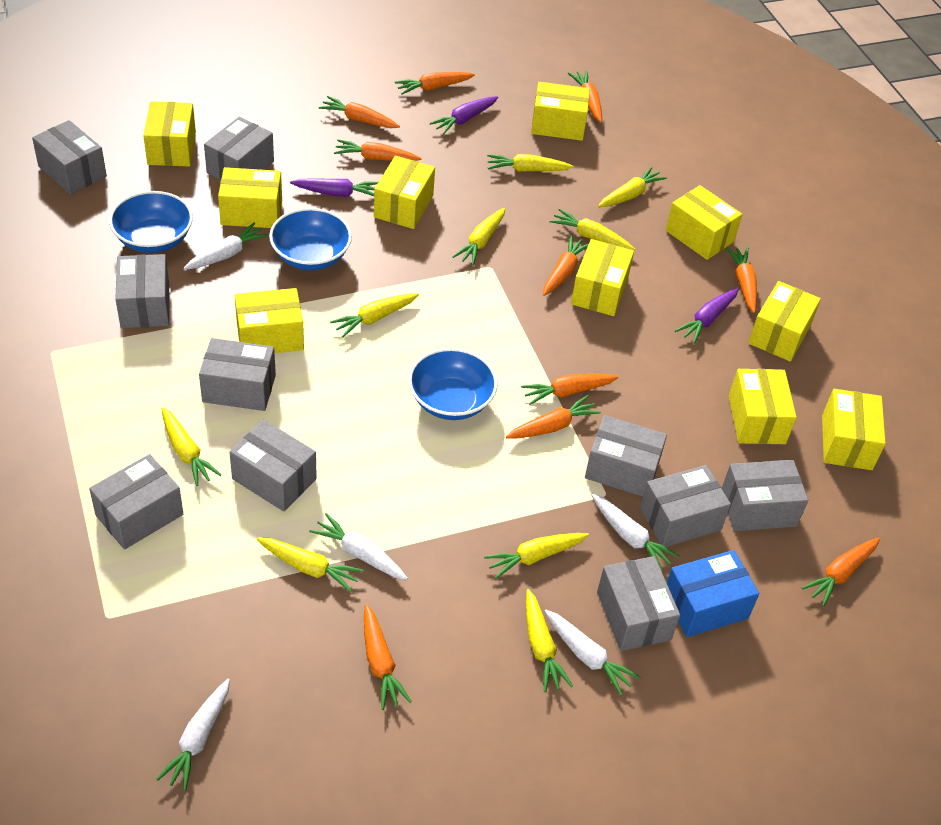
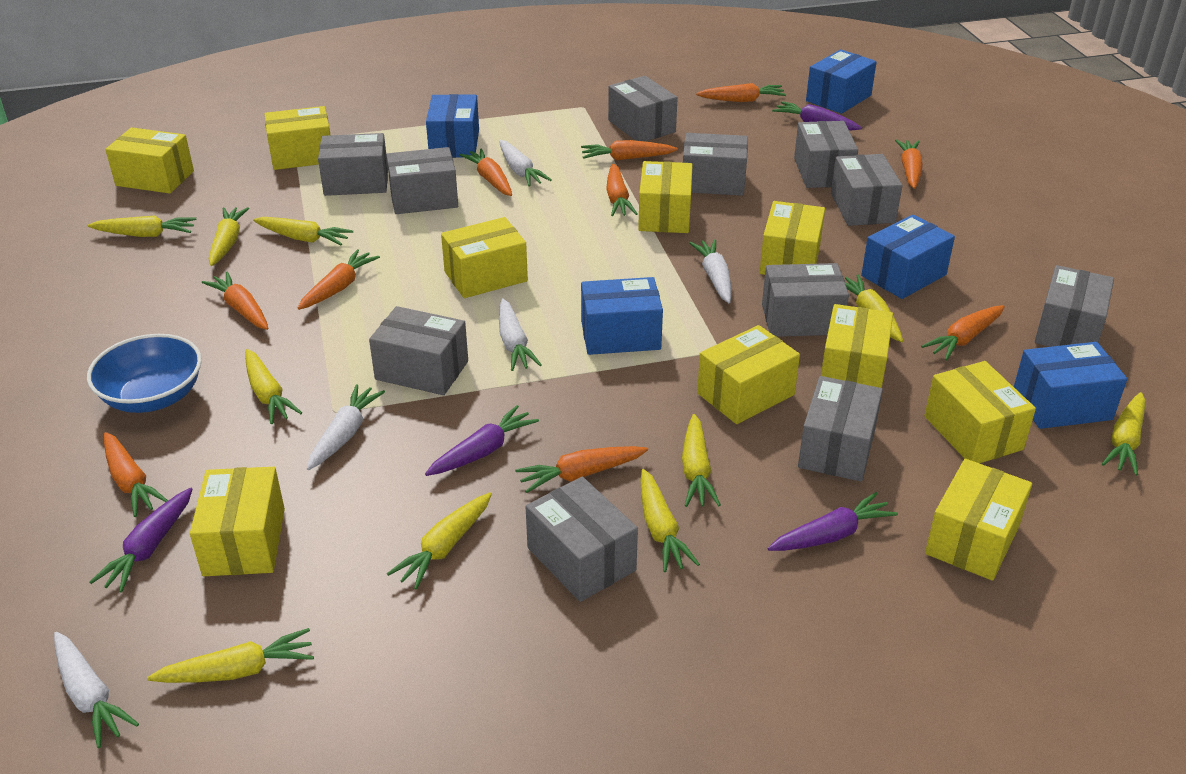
blue bowl: [109,191,193,253] [269,208,352,270] [408,348,498,420] = 3 -> [87,334,202,413] = 1
blue box: [667,550,759,637] = 1 -> [426,94,479,158] [581,277,663,355] [806,49,877,114] [861,214,955,299] [1014,342,1127,429] = 5
grey box: [32,120,107,194] [89,454,183,550] [115,254,169,328] [199,338,276,411] [204,117,274,180] [229,420,317,511] [585,415,667,496] [597,556,680,651] [640,465,731,547] [721,460,808,531] = 10 -> [318,133,388,196] [369,306,468,395] [386,147,458,214] [526,477,638,602] [608,76,678,141] [683,133,748,196] [762,263,849,337] [794,121,858,188] [798,376,883,482] [831,154,902,226] [1034,265,1114,347] = 11
purple carrot: [290,178,378,197] [430,96,498,134] [675,288,739,344] = 3 -> [89,487,192,592] [425,405,539,476] [768,492,898,551] [772,101,862,130] = 4
yellow carrot: [162,408,221,486] [256,538,363,592] [330,293,419,337] [452,208,505,266] [484,533,589,579] [487,154,574,172] [526,589,573,692] [550,209,635,251] [598,166,667,207] = 9 -> [88,216,197,237] [147,628,314,683] [209,207,249,266] [245,349,302,424] [253,217,353,245] [387,492,492,590] [641,469,700,572] [682,414,721,507] [845,274,903,342] [1102,392,1146,475] = 10

